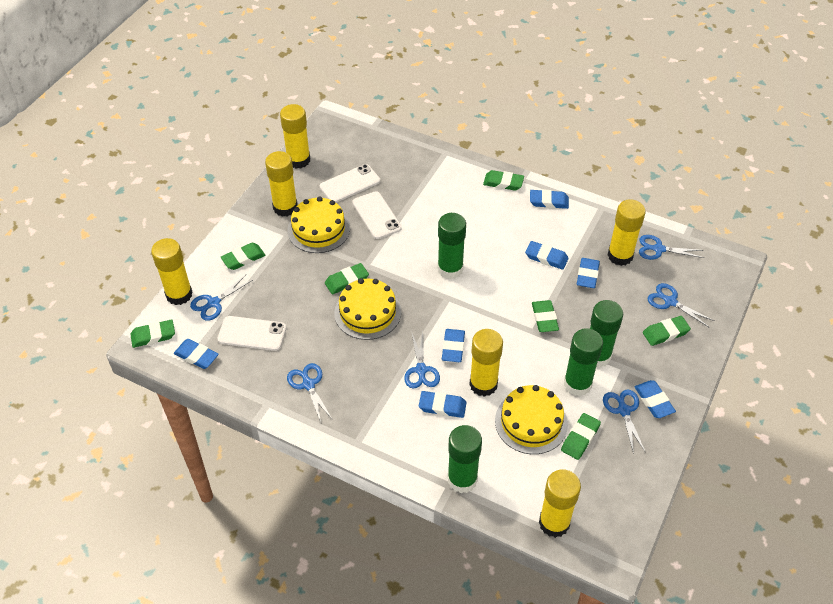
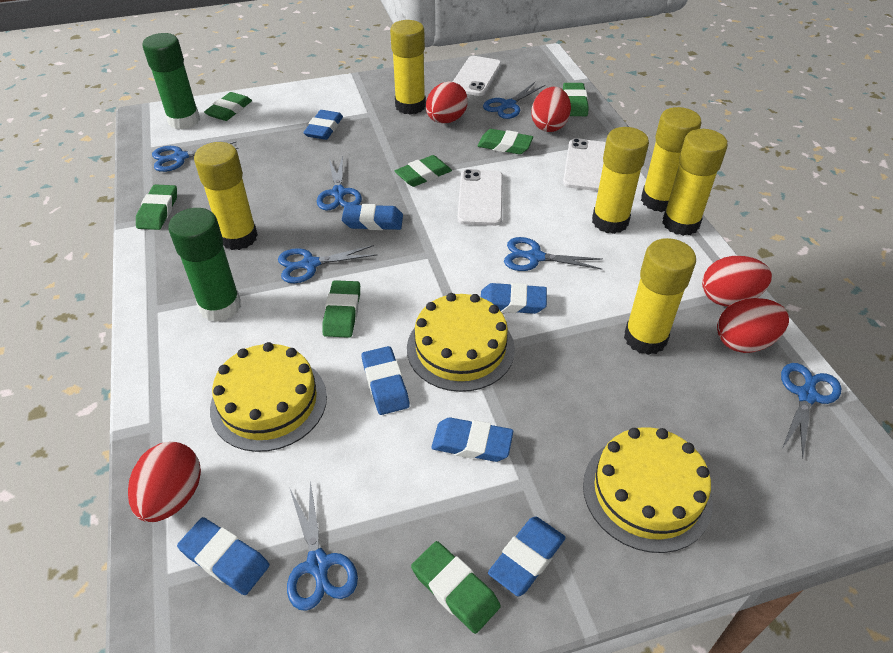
blue scissors: [190,275,253,321] [287,363,333,422] [404,331,440,388] [603,390,646,454] [639,235,704,260] [648,283,715,327] = 6 -> [152,141,239,172] [278,245,377,283] [287,481,358,611] [317,156,362,210] [483,82,545,119] [504,237,603,271] [781,363,841,459] = 7
green glue stick: [437,213,466,279] [447,425,482,493] [564,328,603,396] [590,300,623,368] = 4 -> [142,33,200,129] [168,208,241,322] = 2
red egg: none = 0 -> [128,442,201,522] [426,81,468,123] [531,87,571,132] [702,256,772,307] [717,298,789,353] = 5

